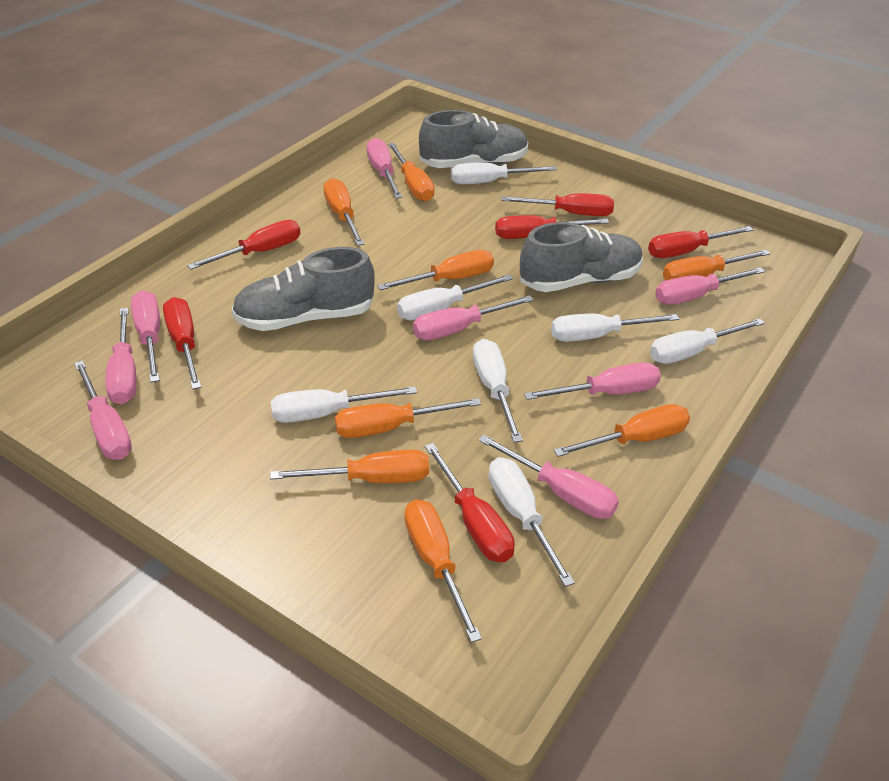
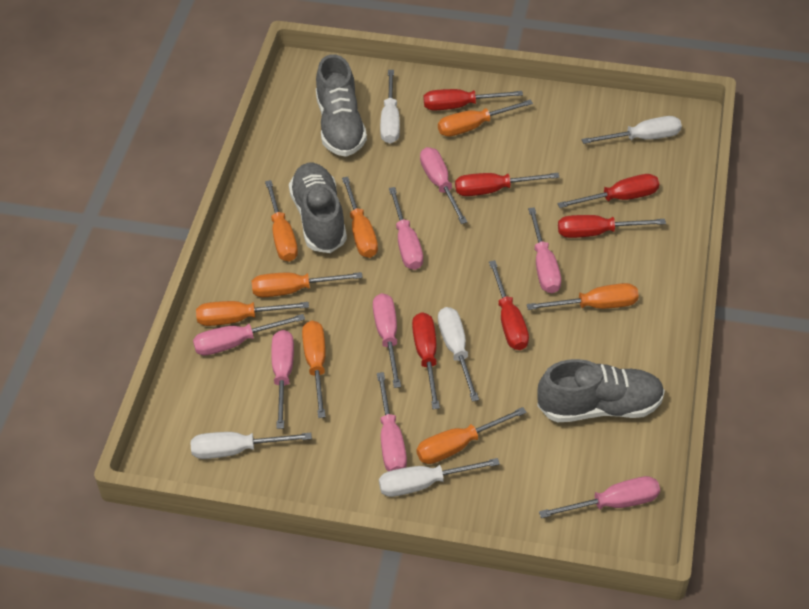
white screwdriver: [270,386,417,423] [397,274,513,321] [451,162,557,184] [473,339,523,443] [489,457,575,587] [551,314,679,342] [650,318,765,364] = 7 -> [191,432,312,459] [379,458,500,497] [380,70,400,144] [438,307,479,402] [582,116,682,144] = 5

